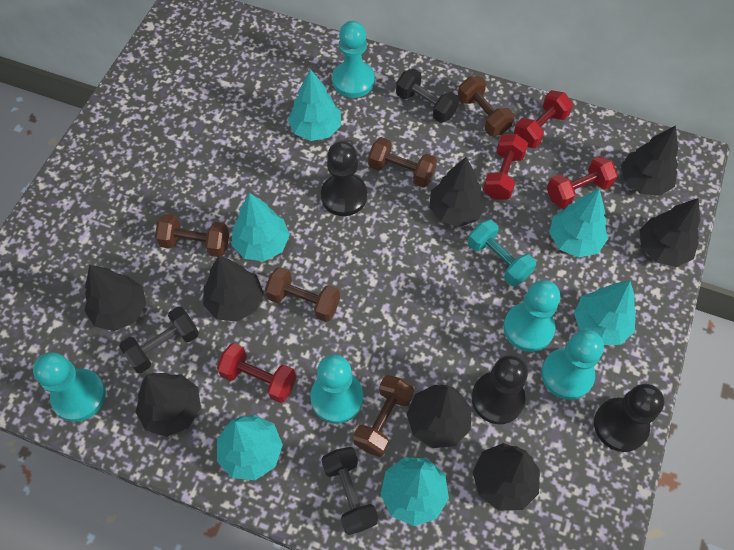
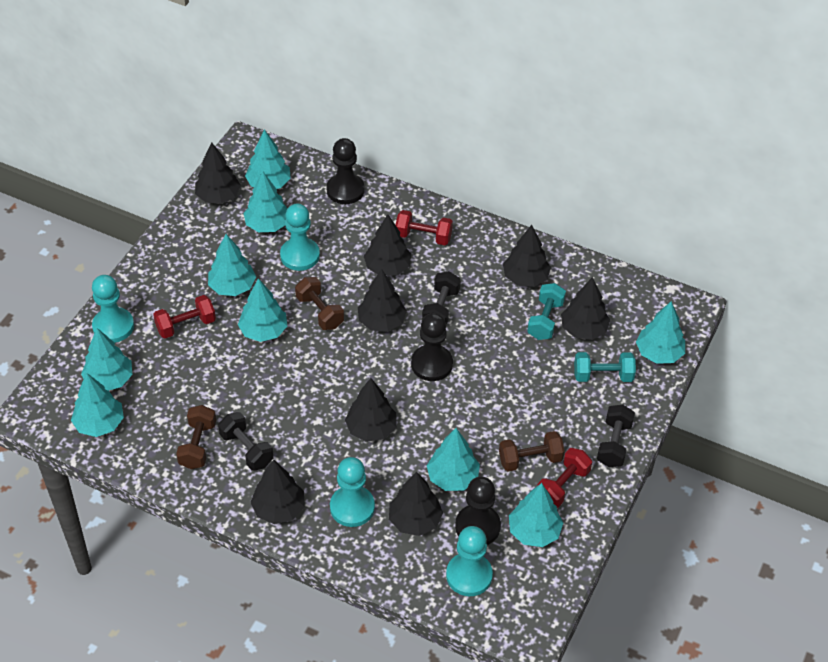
brown dumbbell: [155,214,229,257] [265,267,340,322] [353,375,414,457] [368,137,437,188] [458,76,514,136] = 5 -> [176,405,216,469] [295,277,344,330] [499,431,565,471] = 3
red dumbbell: [217,343,296,403] [483,134,528,200] [514,90,573,148] [547,156,618,208] = 4 -> [153,295,216,338] [396,210,453,245] [537,448,592,508] = 3
turquoise dumbbell: [468,219,536,286] = 1 -> [527,283,566,340] [574,352,636,382] = 2
turquoise pawn: [33,352,106,422] [310,354,363,424] [332,21,375,98] [503,280,560,352] [541,330,604,400] = 5 -> [92,275,134,343] [280,204,320,271] [330,457,375,527] [446,526,493,596] = 4
turquoise tree: [217,415,283,480] [232,193,290,261] [288,69,341,141] [381,457,449,526] [549,188,608,258] [574,281,636,345] = 6 -> [71,373,124,437] [81,328,132,391] [208,234,256,296] [238,278,287,342] [243,171,288,232] [245,129,291,189] [427,428,480,491] [509,483,563,547] [636,301,685,364] = 9

